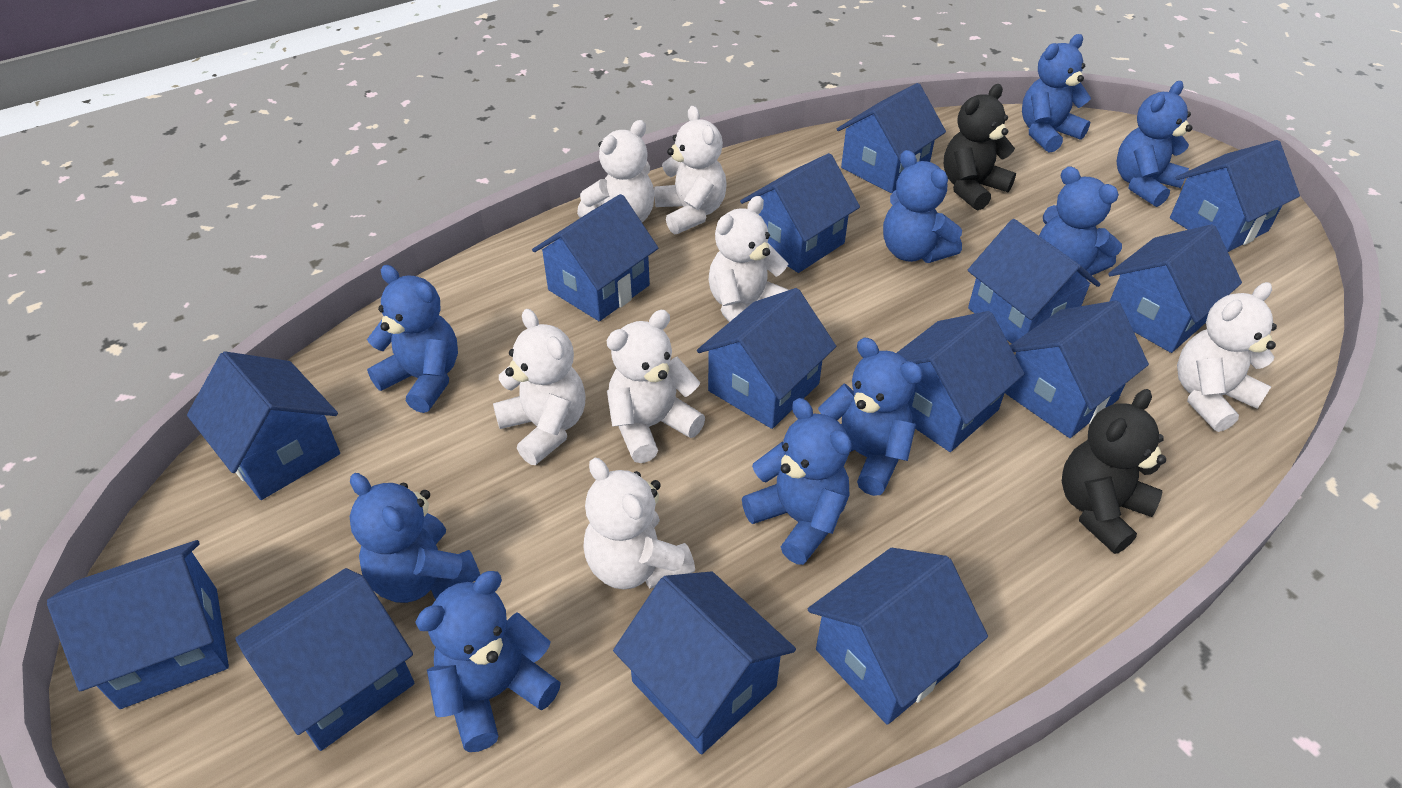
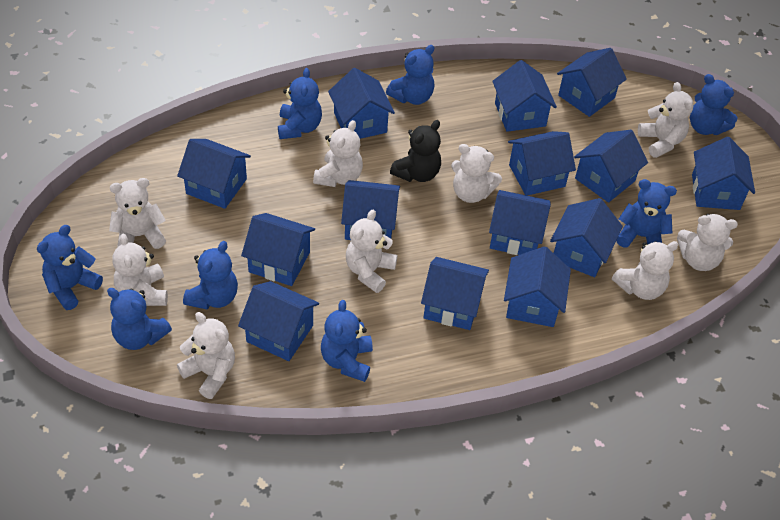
black teddy bear: [944,84,1016,210] [1062,389,1166,554] = 2 -> [390,120,441,182] = 1
blue teddy bear: [350,473,480,603] [367,265,458,413] [415,571,561,752] [742,398,852,565] [818,338,923,496] [883,150,962,263] [1022,34,1091,153] [1039,166,1122,275] [1117,81,1192,207] = 9 -> [37,225,103,310] [107,288,172,350] [183,241,238,310] [278,68,322,139] [321,300,373,382] [386,45,434,105] [616,179,677,247] [690,74,737,135] = 8
white teddy bear: [493,309,586,465] [577,120,655,222] [583,458,695,589] [607,310,705,463] [654,106,727,235] [709,196,789,322] [1177,282,1277,432] = 7 -> [109,178,166,249] [112,234,168,306] [177,312,235,399] [313,120,363,187] [346,210,397,293] [451,144,502,203] [612,241,679,300] [638,82,693,158] [677,214,738,271] = 9

